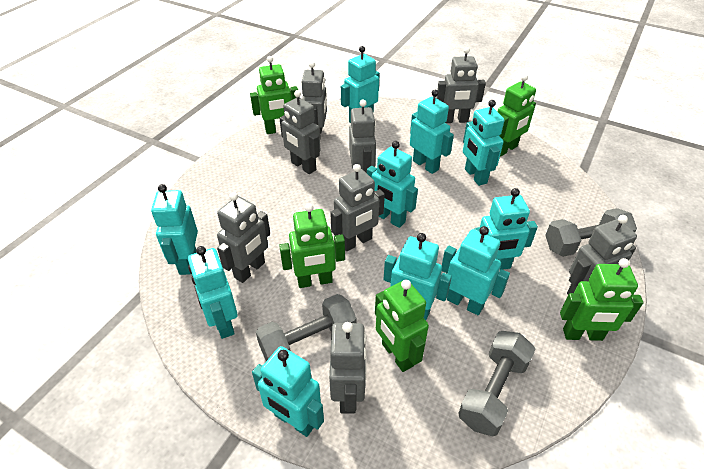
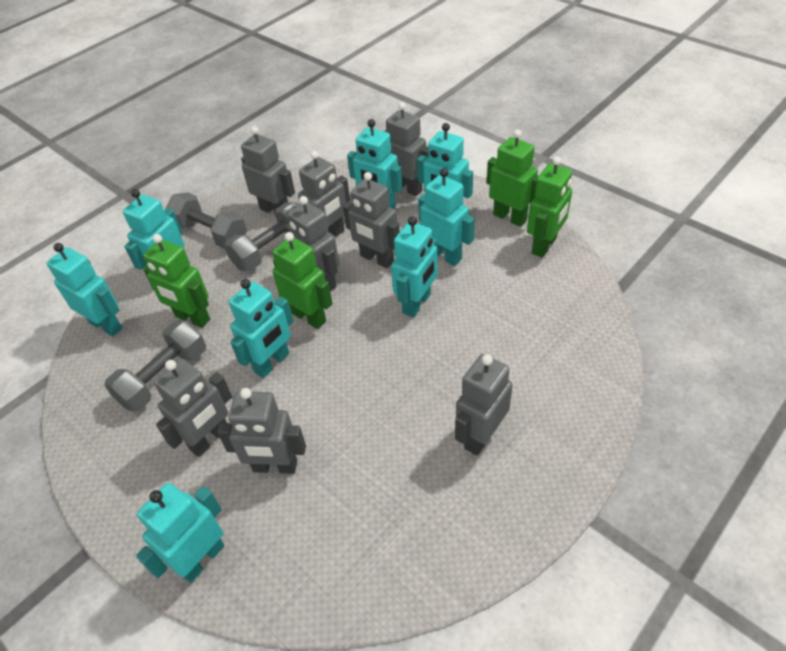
green robot: [250,56,298,134] [279,203,345,288] [375,280,429,372] [497,74,536,156] [560,258,643,341] = 5 -> [143,234,210,328] [272,232,333,329] [487,129,538,227] [527,156,572,258] = 4
turquoise robot: [151,184,198,275] [188,246,238,339] [252,346,324,437] [341,46,380,123] [367,141,418,228] [383,233,452,320] [410,90,454,174] [442,226,510,315] [463,100,505,186] [475,188,538,270] = 10 -> [46,243,122,337] [123,189,185,270] [136,483,225,583] [229,279,293,378] [347,119,403,209] [391,217,438,317] [417,123,473,205] [418,168,475,266] = 8

